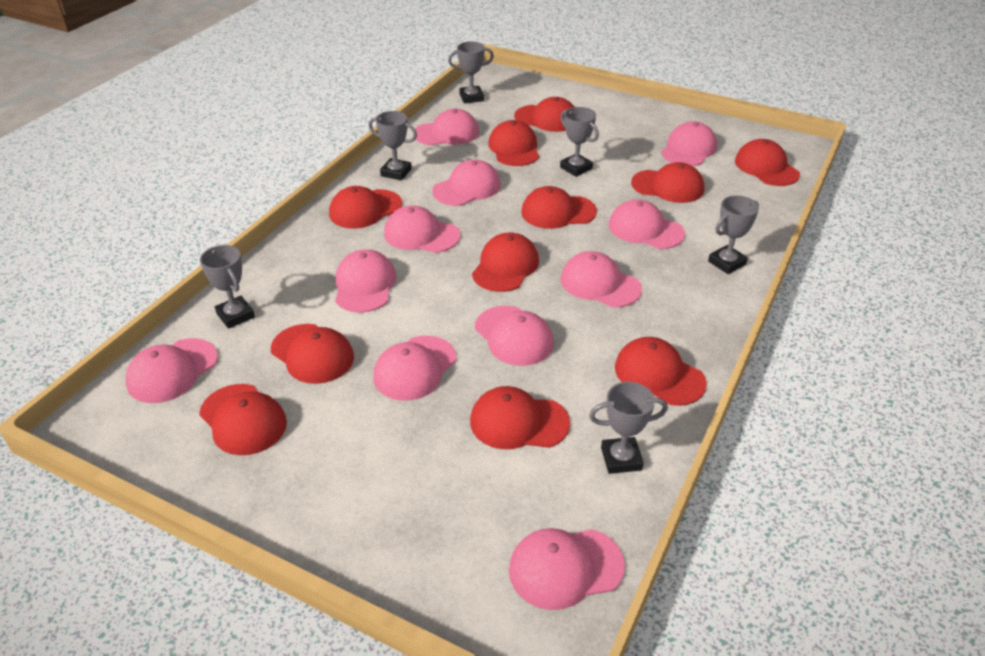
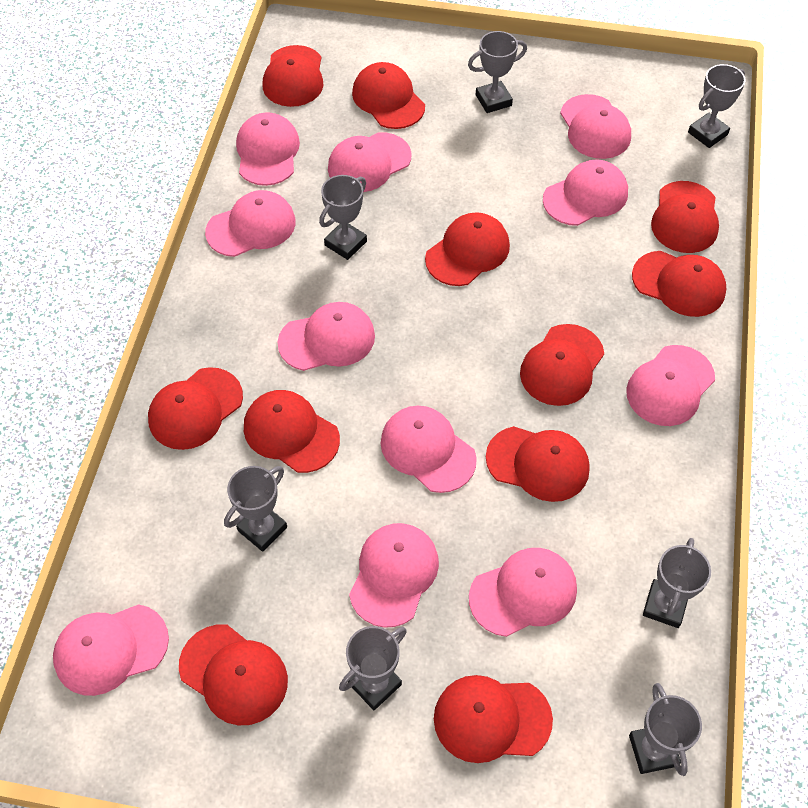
grey trophy: [200,245,255,329] [369,111,417,181] [448,42,494,103] [560,107,599,177] [589,382,668,474] [708,195,759,274] = 6 -> [224,466,287,552] [319,175,367,260] [339,626,407,710] [468,31,527,113] [629,683,702,776] [643,538,711,628] [688,64,746,148] = 7

